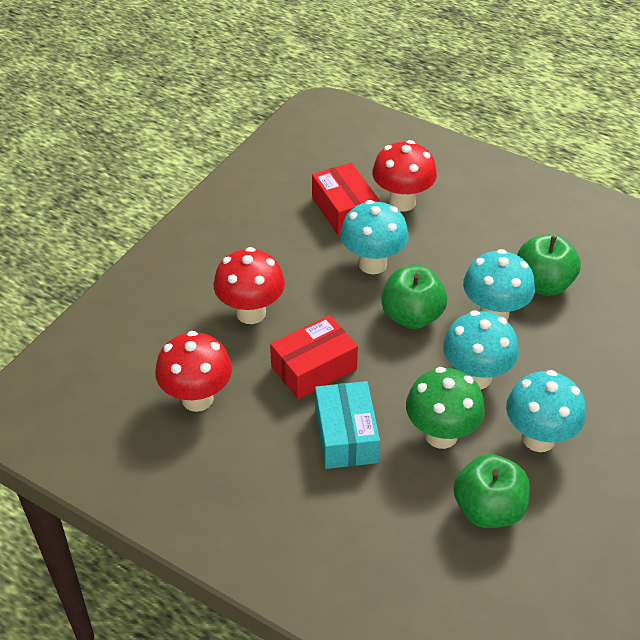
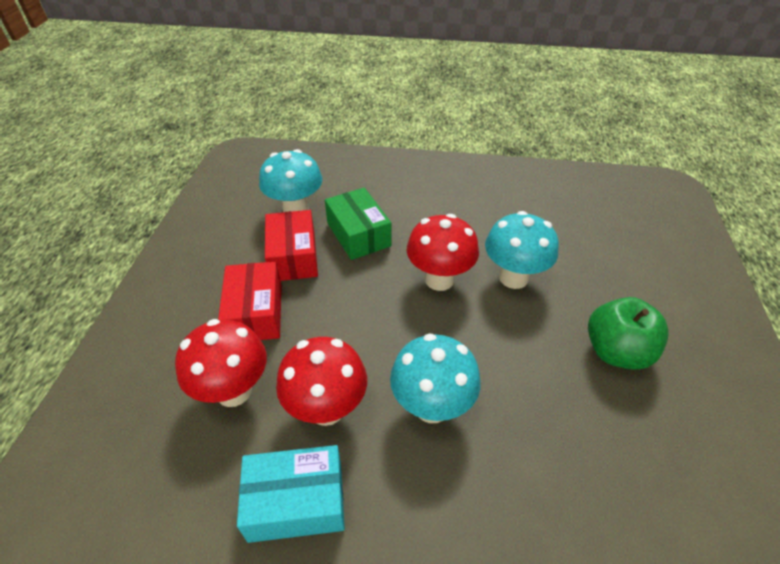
green apple: [381,266,447,329] [453,454,530,528] [517,234,581,296] = 3 -> [588,297,669,370] = 1
green box: none = 0 -> [325,188,391,260] = 1
green mushroom: [406,367,485,449] = 1 -> none = 0
turquoise mushroom: [340,200,409,274] [443,310,519,389] [463,249,535,321] [506,370,586,452] = 4 -> [259,149,322,212] [390,334,481,423] [485,211,559,289] = 3

